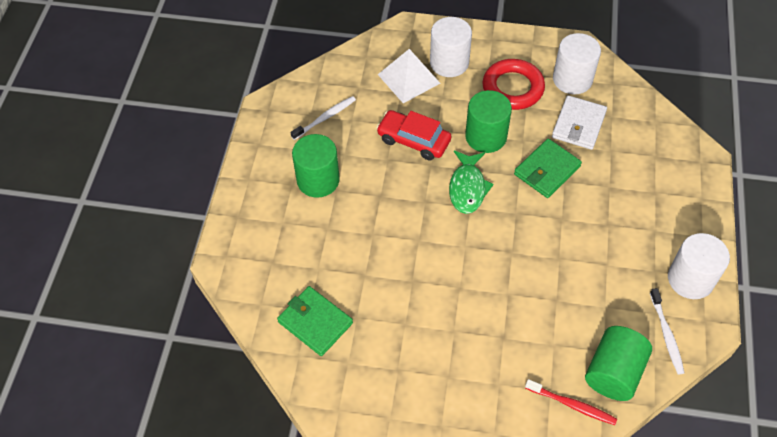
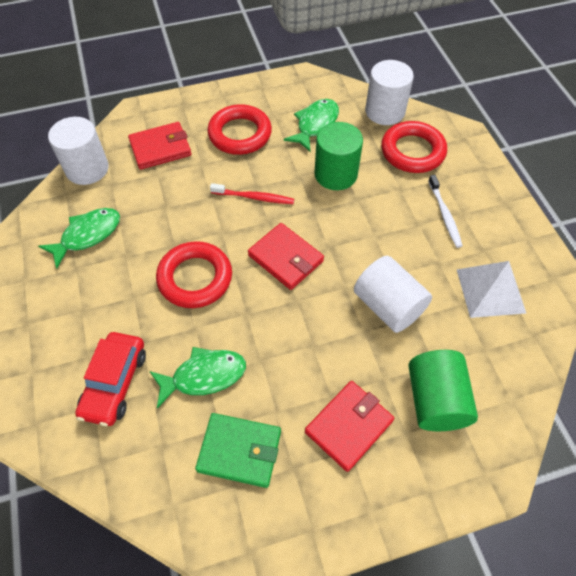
green cylinder: [292,134,340,198] [465,90,512,153] [585,326,652,401] = 3 -> [314,122,363,190] [408,350,478,431] = 2
green fish: [449,150,494,214] = 1 -> [38,208,120,269] [149,347,246,408] [284,99,339,151] = 3
green wallet: [277,286,353,356] [514,138,582,198] = 2 -> [195,413,281,488] = 1
red ring: [482,59,545,110] = 1 -> [156,241,232,308] [207,104,272,155] [381,121,447,173] = 3
red wallet: none = 0 -> [128,122,192,170] [248,223,324,290] [305,381,394,472] = 3
white toothbrush: [290,96,356,140] [650,288,685,375] = 2 -> [428,175,463,248] = 1
white wallet: [552,95,607,150] = 1 -> none = 0

